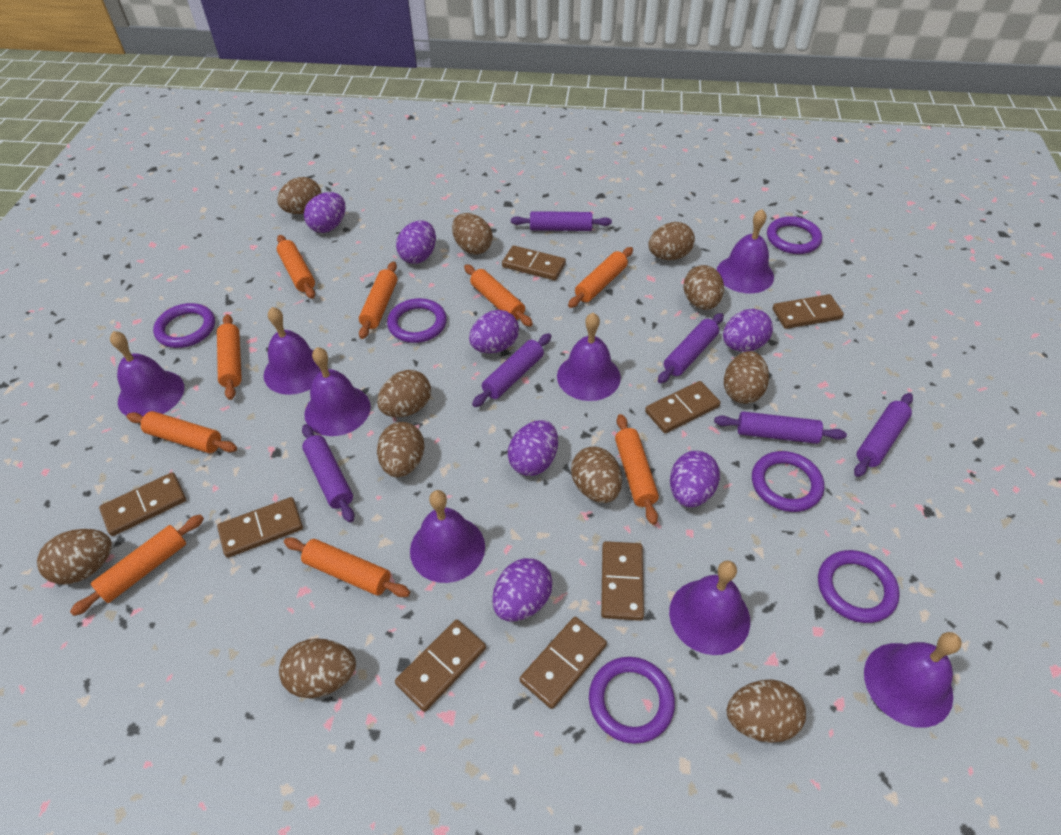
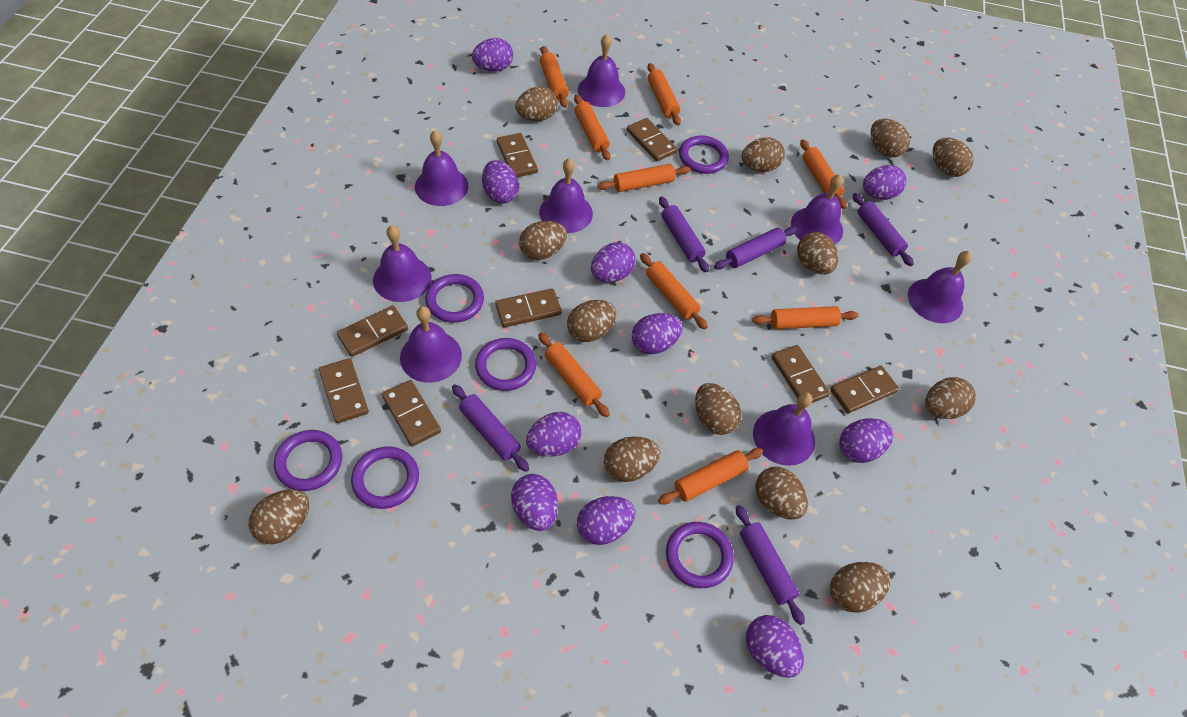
brown egg: [37,529,112,584] [277,177,321,214] [279,638,356,698] [377,370,431,417] [377,422,424,477] [452,213,493,255] [571,447,622,503] [648,222,695,260] [683,265,724,310] [724,351,769,404] [727,679,806,742] = 11 -> [248,489,309,544] [515,86,558,121] [519,221,567,260] [567,300,616,342] [604,437,660,482] [695,383,741,435] [741,137,785,172] [755,467,808,520] [797,232,838,275] [830,562,891,613] [870,119,910,158] [925,377,976,419] [933,138,974,177] = 13
purple egg: [304,192,346,233] [396,220,436,264] [469,310,519,353] [492,558,553,621] [508,420,558,476] [670,451,720,507] [723,309,773,352] = 7 -> [472,38,513,72] [482,160,519,204] [511,474,558,531] [526,412,581,456] [577,496,636,545] [591,242,635,282] [632,313,683,354] [746,615,804,678] [839,418,894,463] [863,165,906,200] = 10
purple rolling pin: [302,424,354,523] [472,333,551,407] [511,211,612,231] [658,313,724,383] [714,411,847,444] [854,393,913,477] = 6 -> [452,384,529,472] [659,196,709,272] [714,227,797,270] [736,505,805,625] [853,193,914,266] = 5

